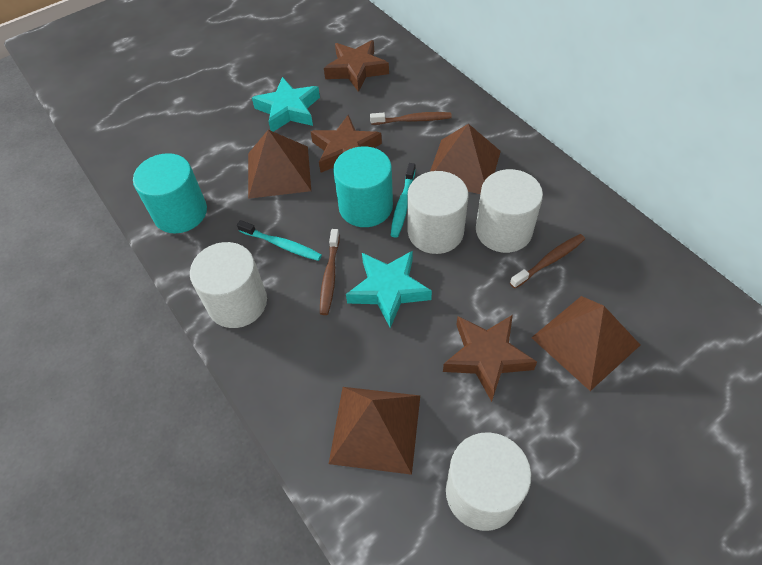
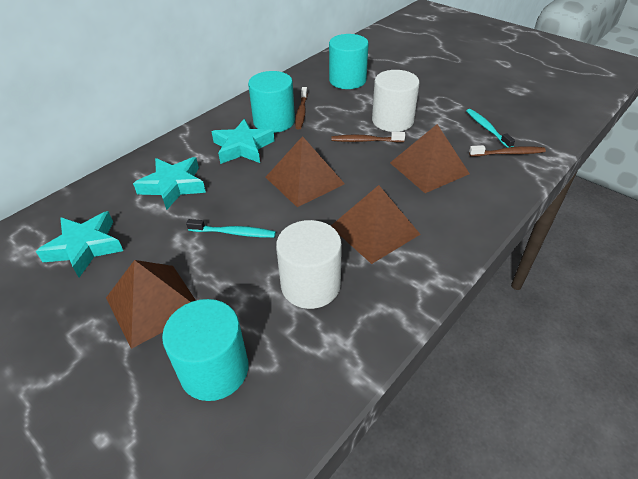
brown star: [310,115,382,173] [324,40,389,92] [443,315,537,402] = 3 -> none = 0
turquoise cylinder: [133,153,207,234] [333,146,393,227] = 2 -> [162,299,249,401] [248,71,295,133] [329,34,369,89] = 3
turquoise star: [252,77,320,132] [346,251,432,328] = 2 -> [36,211,123,277] [133,157,206,210] [212,119,275,164] = 3
white cylinder: [190,242,267,328] [408,171,468,254] [446,432,531,531] [476,169,543,253] = 4 -> [276,220,342,309] [372,70,420,132] = 2

